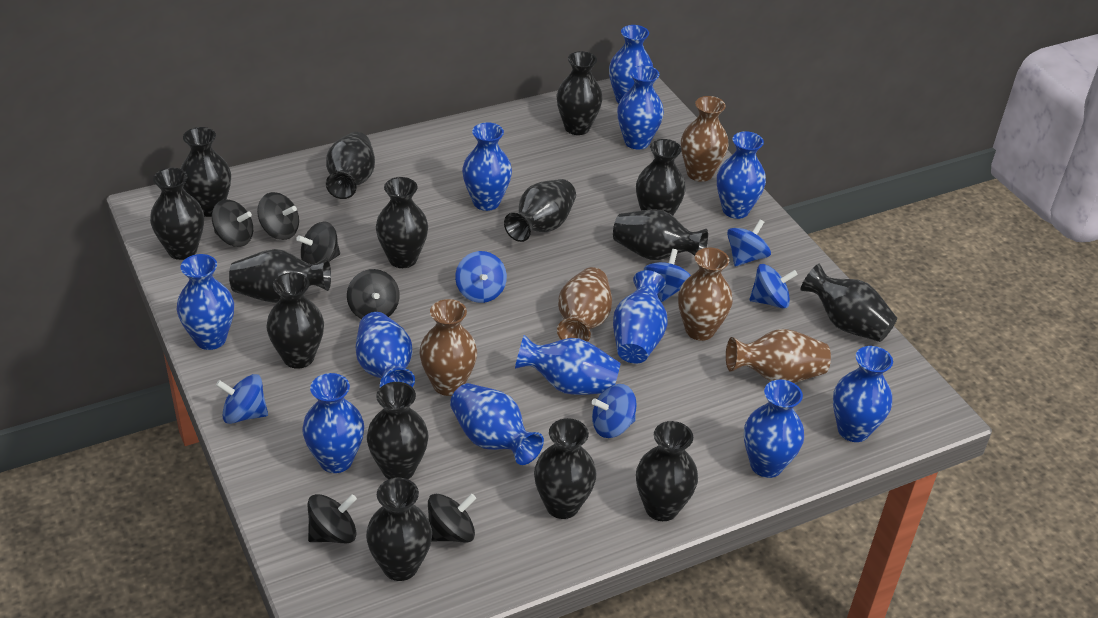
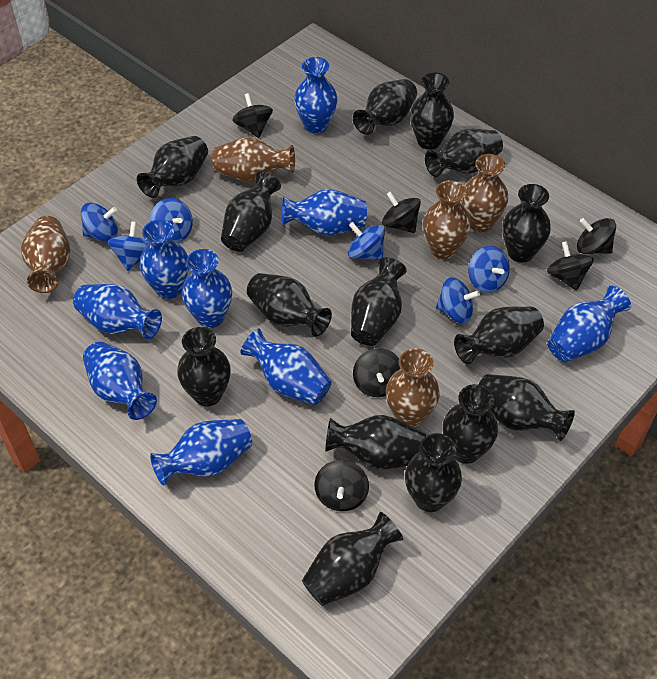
blue vase: [176,254,234,350] [302,373,364,473] [356,312,415,388] [450,383,544,465] [462,122,512,211] [515,335,621,395] [609,25,653,104] [613,270,668,364] [617,65,664,150] [717,131,766,219] [744,380,804,478] [833,346,893,442] = 12 -> [73,284,162,339] [83,342,157,420] [140,220,189,299] [150,419,252,485] [182,249,232,328] [240,328,332,405] [282,189,367,236] [294,57,337,134] [547,285,631,362] = 9

